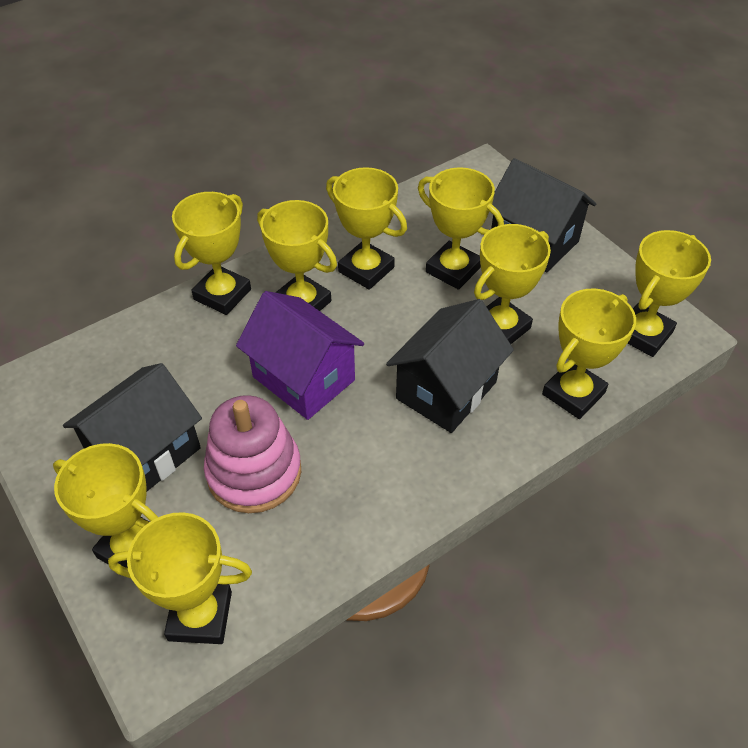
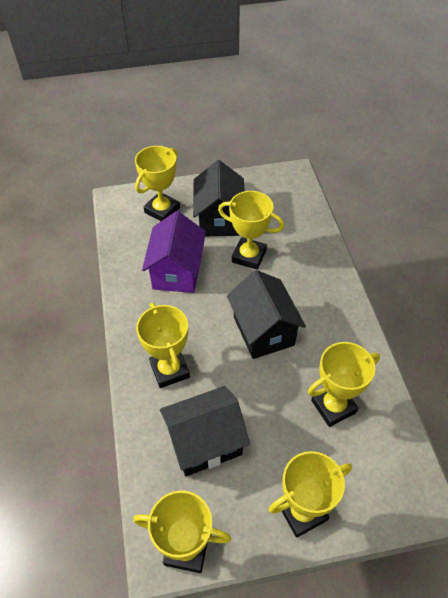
pink stacking toy: [204,395,301,513] = 1 -> none = 0
yellow trophy: [53,443,158,568] [108,512,252,644] [172,192,251,315] [257,200,337,311] [326,167,407,290] [418,167,504,290] [474,224,551,344] [542,289,636,419] [627,230,711,357] = 9 -> [133,490,231,573] [135,146,180,221] [136,303,190,388] [218,191,284,270] [269,451,352,538] [308,342,380,427] = 6

